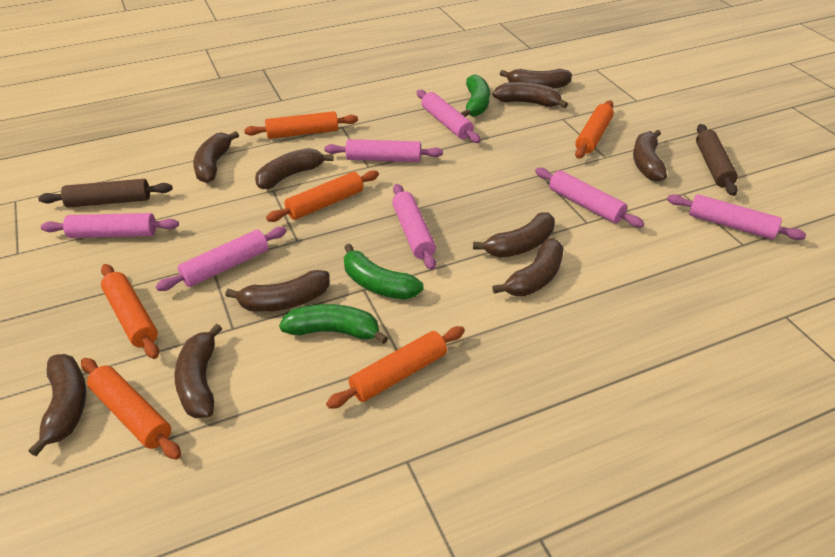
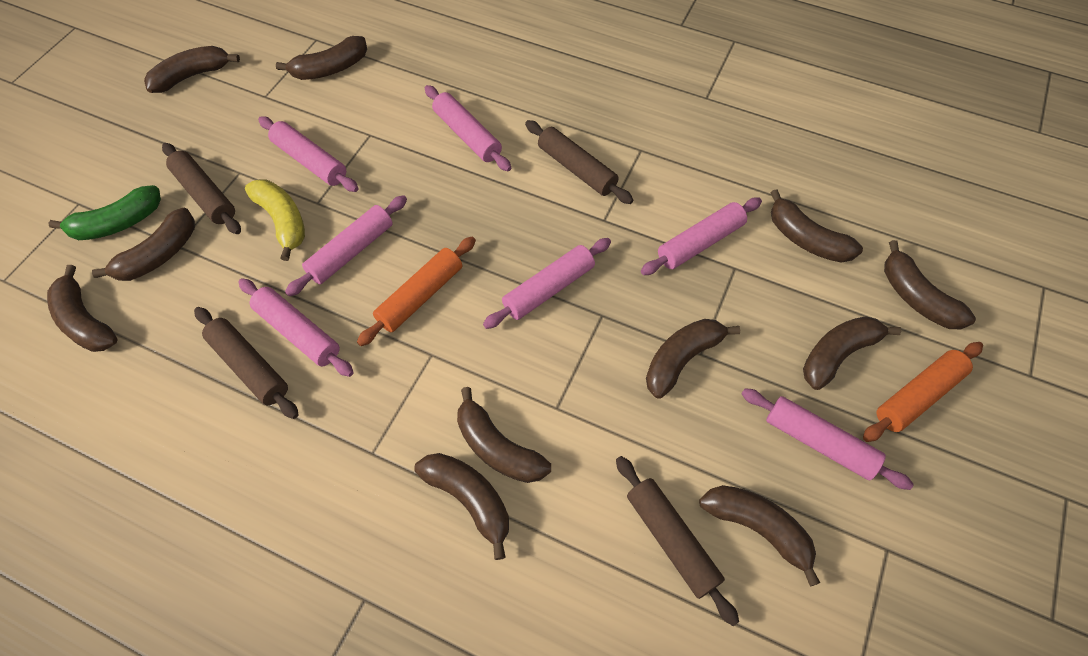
brown banana: [29,354,86,456] [175,324,222,418] [193,131,239,183] [225,270,330,312] [255,148,333,189] [473,212,555,258] [492,238,564,296] [493,82,568,108] [500,69,572,89] [633,130,667,182] = 10 -> [47,265,118,352] [92,208,195,281] [144,46,240,93] [276,36,367,80] [414,453,509,560] [457,387,551,483] [646,319,740,399] [699,485,820,586] [770,189,863,263] [803,316,901,390] [884,240,976,329] = 11
brown rolling pin: [38,179,173,208] [696,124,738,196] = 2 -> [162,143,241,234] [194,307,299,419] [525,120,633,204] [616,456,739,626] = 4
green banana: [279,304,388,344] [344,244,424,300] [461,74,490,117] = 3 -> [48,185,161,240] = 1
orange rolling pin: [81,358,181,460] [101,264,159,359] [244,111,358,139] [266,170,379,222] [326,326,465,409] [575,100,614,159] = 6 -> [357,237,476,346] [863,342,983,442] = 2
yellow banana: none = 0 -> [245,180,305,261] = 1

